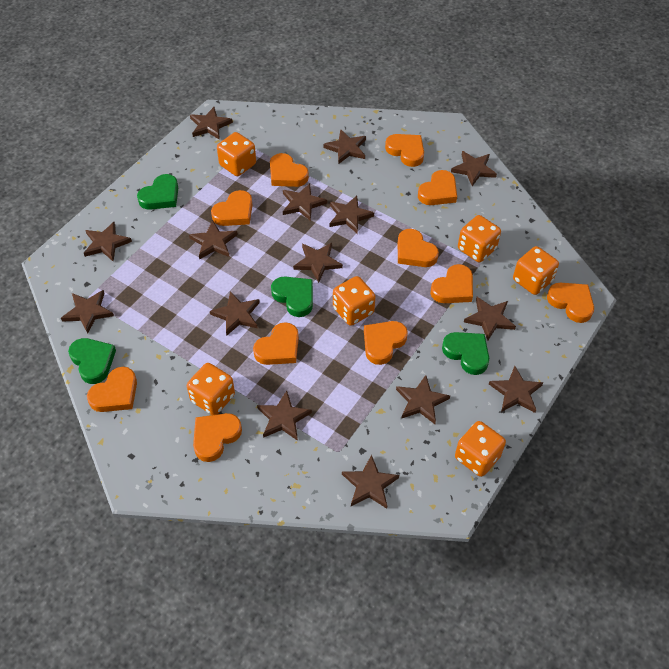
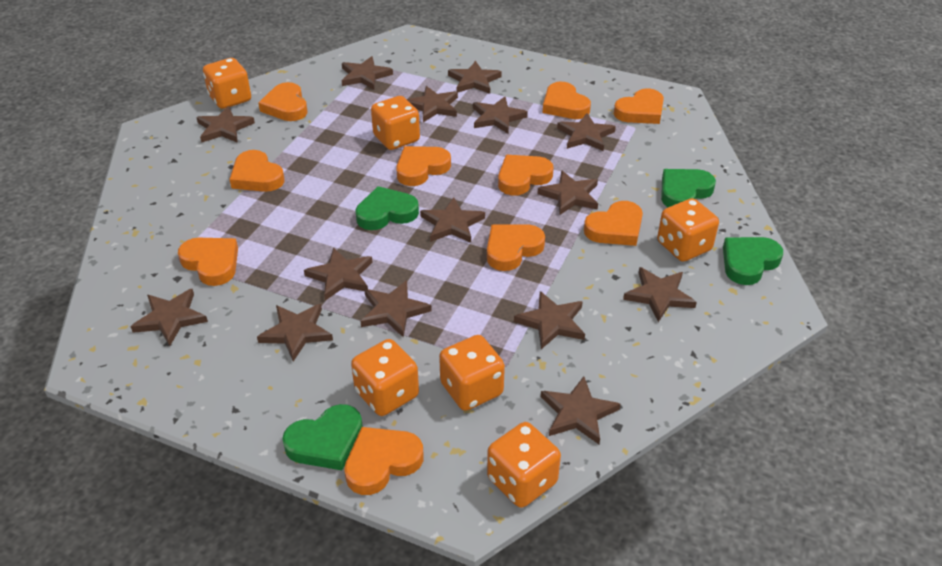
orange heart: [87,367,137,412] [193,413,242,462] [211,190,253,226] [253,322,299,365] [270,153,309,187] [364,321,408,365] [385,134,424,167] [398,229,439,267] [418,170,457,205] [430,264,473,303] [547,283,594,323] = 11 -> [178,238,238,286] [229,150,285,192] [258,82,307,121] [344,427,424,495] [396,146,451,186] [487,224,545,271] [498,155,554,195] [543,82,591,119] [584,201,643,246] [614,89,664,124] = 10

